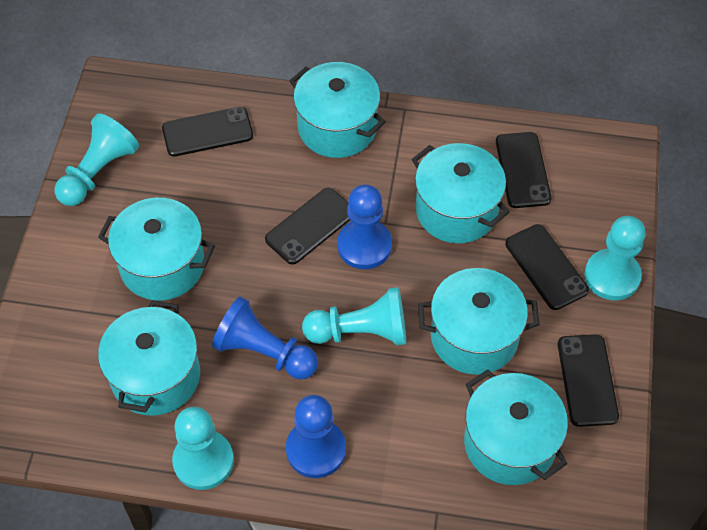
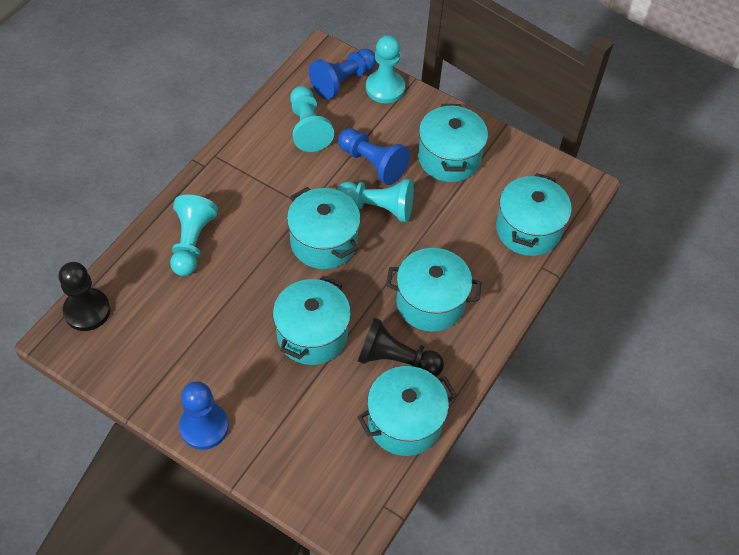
black pawn: none = 0 -> [59,262,110,331] [358,318,444,377] = 2
black phone: [162,107,253,157] [265,188,350,264] [496,132,551,208] [505,224,589,310] [558,334,619,427] = 5 -> none = 0

